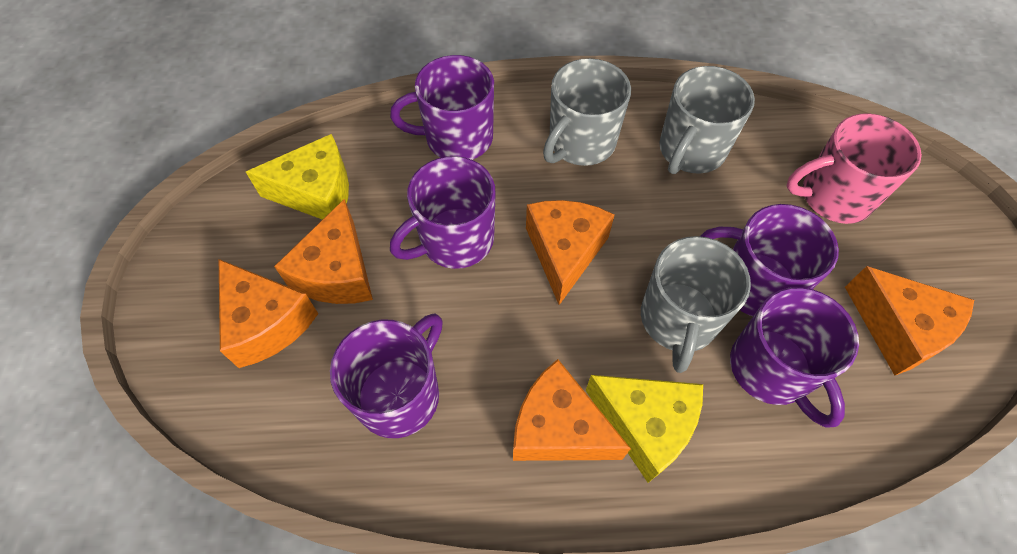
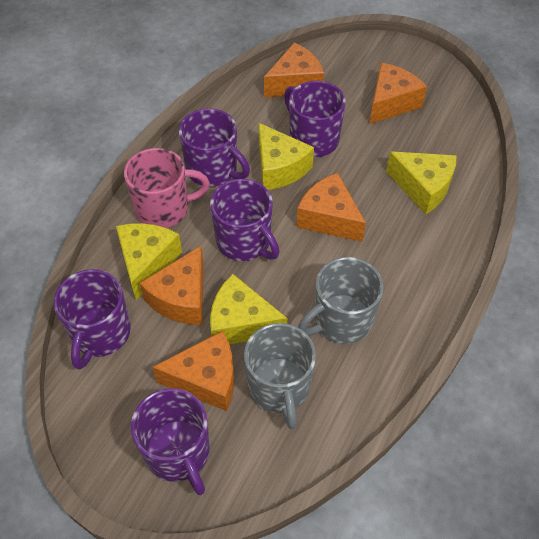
grey mug: [543,58,631,166] [641,236,751,373] [659,66,755,174] = 3 -> [244,323,316,429] [298,257,384,344] = 2
yellow cheese: [246,134,349,220] [586,375,703,483] = 2 -> [116,223,182,300] [210,274,287,345] [259,123,314,190] [386,151,457,214] = 4

